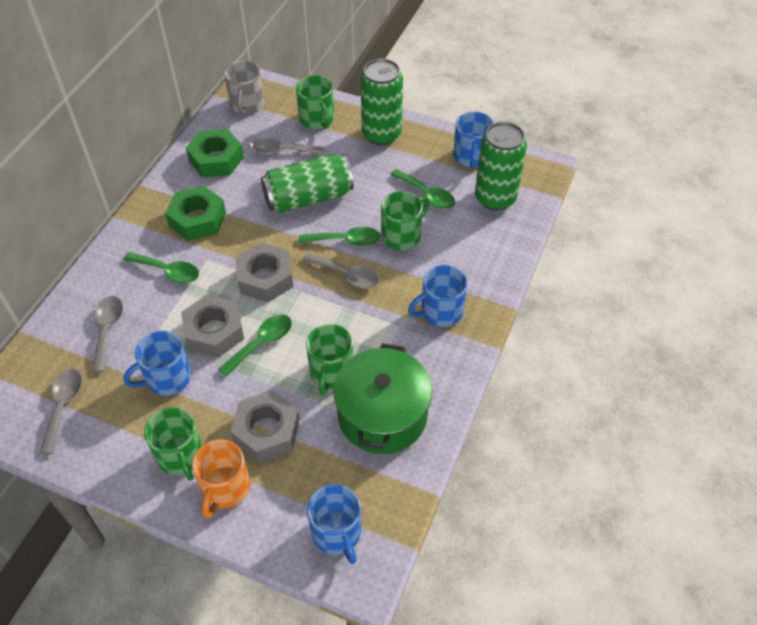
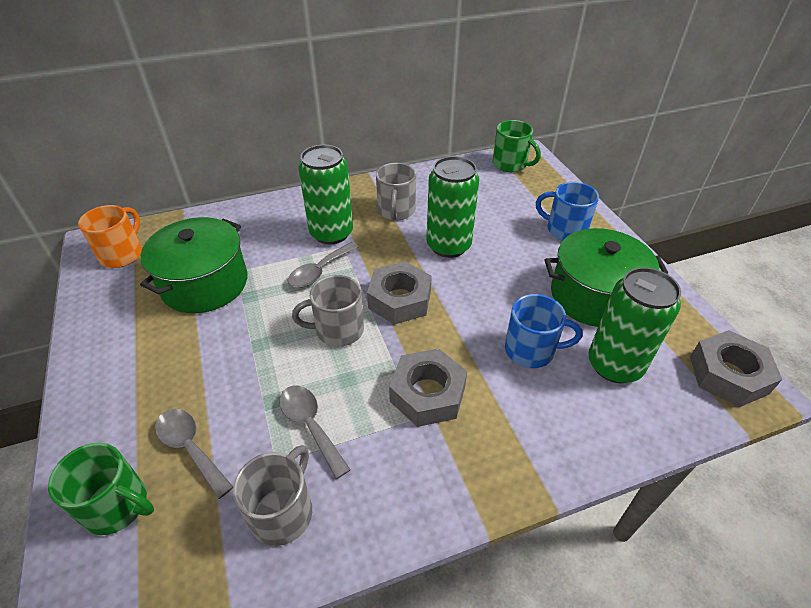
blue mug: [123,331,191,396] [307,484,361,564] [408,265,468,327] [453,112,494,169] = 4 -> [505,294,582,368] [536,182,599,241] = 2
green mug: [144,407,203,481] [296,75,334,129] [306,324,354,395] [381,191,429,250] = 4 -> [48,443,154,535] [493,120,541,172] = 2
green nut: [165,186,226,241] [186,129,244,177] = 2 -> none = 0
green pot: [333,343,432,454] = 1 -> [140,217,248,313] [544,228,668,327] = 2
green spoon: [123,252,199,283] [218,314,292,377] [299,227,380,246] [390,169,455,209] = 4 -> none = 0
grey mug: [224,61,265,115] = 1 -> [233,445,312,546] [292,275,364,347] [376,163,416,220] = 3
grey spoon: [40,369,82,454] [92,296,123,372] [249,138,325,155] [302,253,379,289] = 4 -> [155,409,233,499] [279,386,351,479] [288,242,359,288] = 3

